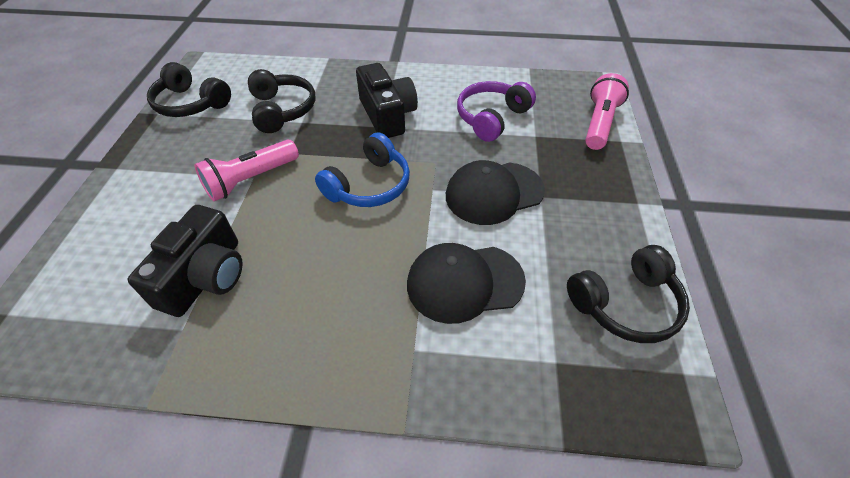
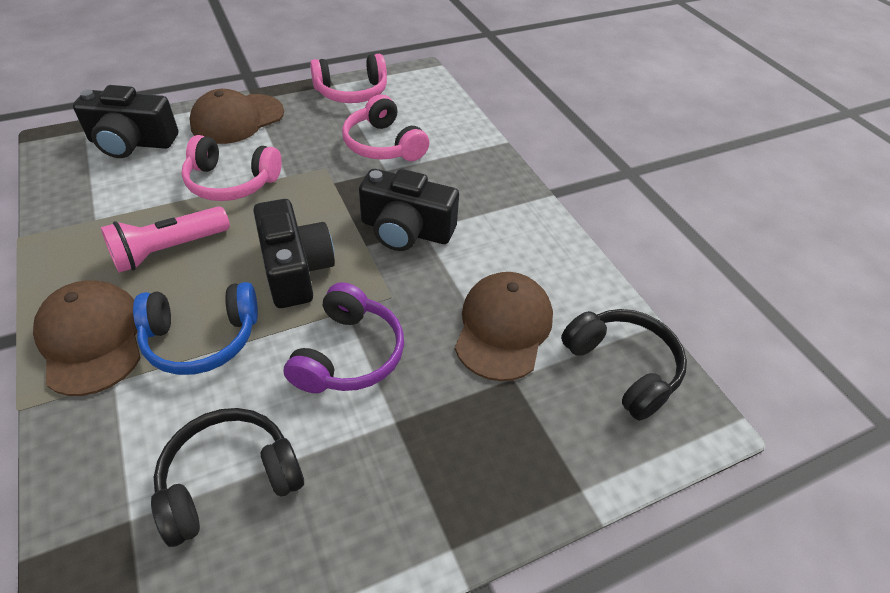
black camera: [128,205,243,317] [356,63,418,138] = 2 -> [73,85,178,158] [253,199,335,308] [359,169,459,251] = 3
black cap: [407,243,526,324] [446,160,545,225] = 2 -> none = 0
black headphones: [147,62,231,117] [248,69,316,133] [567,245,690,343] = 3 -> [151,408,304,547] [561,309,687,421] = 2
brown cap: none = 0 -> [33,280,141,396] [189,89,284,144] [455,272,553,381] = 3
pink flashlight: [194,140,299,201] [585,73,629,150] = 2 -> [101,206,230,273] = 1
pink headphones: none = 0 -> [181,135,282,201] [310,54,387,103] [342,94,429,161] = 3

